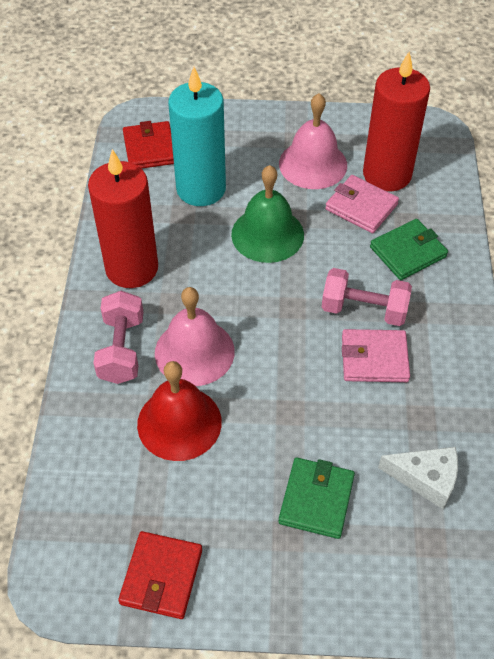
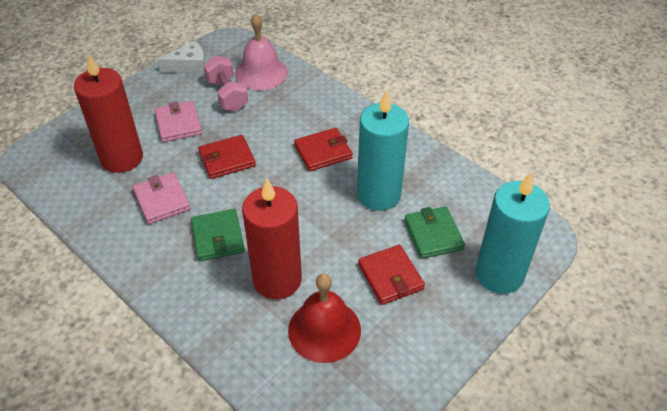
green bell: [231,165,304,263] = 1 -> none = 0
pink bell: [155,287,235,386] [279,93,347,189] = 2 -> [235,13,288,90] = 1
pink dumbbell: [93,291,144,384] [322,268,412,326] = 2 -> [203,56,248,111] = 1
red wallet: [118,531,202,619] [123,121,174,169] = 2 -> [198,135,256,179] [294,128,353,171] [358,245,425,305] = 3
turquoise candle: [168,67,226,206] = 1 -> [357,90,409,211] [475,173,550,294] = 2

